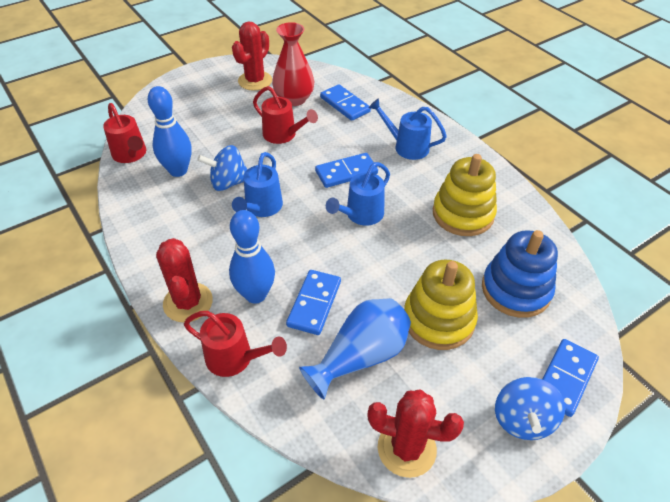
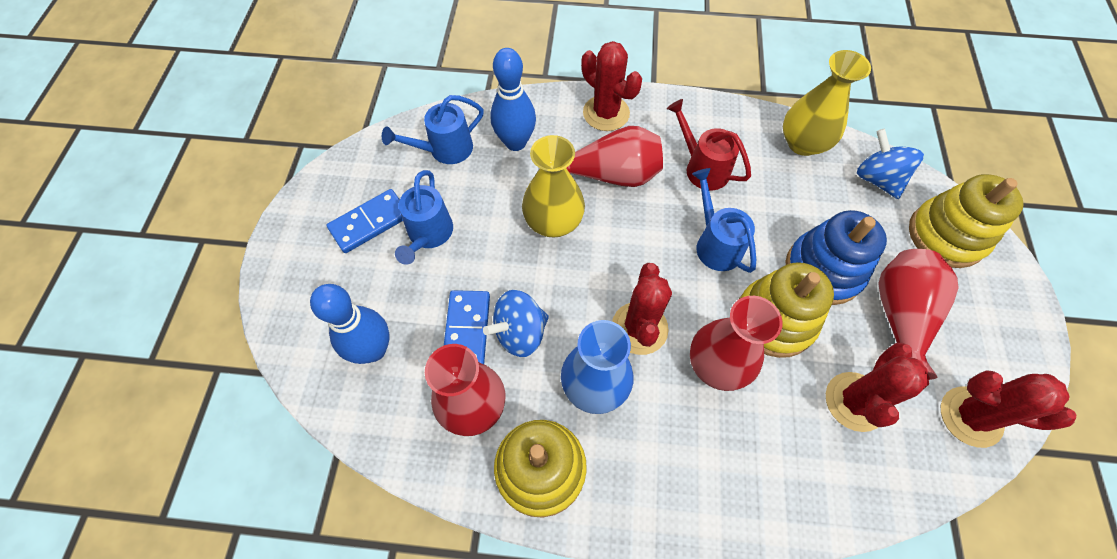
blue domino: [286,270,341,335] [315,153,378,188] [320,84,371,121] [542,339,599,417] = 4 -> [327,189,403,253] [444,290,490,364] = 2
red cactus: [156,238,213,323] [232,22,272,91] [367,389,464,478] = 3 -> [581,41,642,131] [612,263,672,355] [826,343,929,432] [941,370,1076,448] = 4
red vase: [272,22,314,106] = 1 -> [425,344,505,436] [566,126,663,187] [690,296,783,391] [879,249,959,380] = 4
red watering can: [103,103,146,163] [184,311,287,377] [253,86,318,144] = 3 -> [667,99,751,190] = 1
yellow stacking toy: [404,260,478,350] [433,154,497,236] = 2 -> [494,420,587,518] [739,262,834,358] [909,174,1024,268] = 3
yellow vase: none = 0 -> [522,135,585,237] [783,50,871,156] = 2

